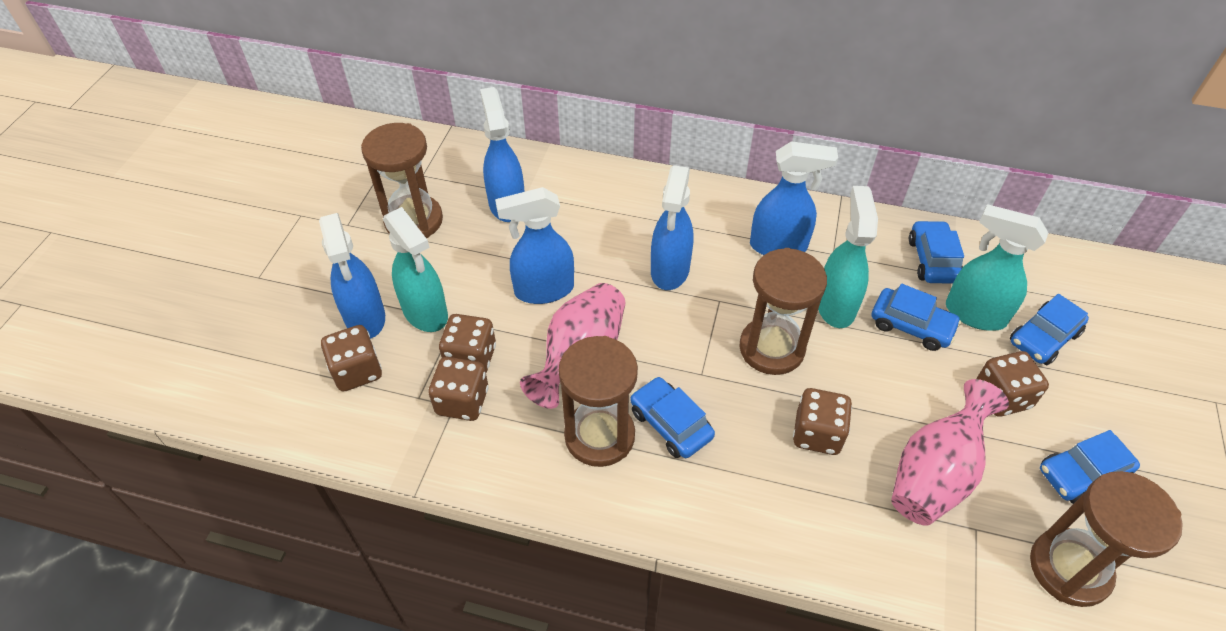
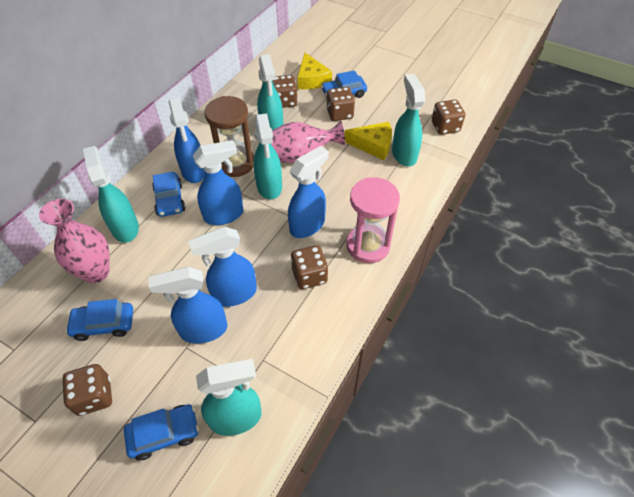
blue car: [630,377,715,458] [872,284,961,351] [909,220,964,284] [1010,294,1089,365] [1040,430,1140,504] = 5 -> [65,299,133,341] [124,404,199,460] [152,172,185,217] [321,70,367,98] = 4
brown hourglass: [361,123,443,238] [558,336,638,467] [739,248,827,375] [1030,471,1183,607] = 4 -> [205,96,254,177] = 1
pink hourglass: none = 0 -> [346,177,400,263] = 1
turquoise spray bottle: [383,207,448,332] [818,186,878,328] [946,204,1048,331] = 3 -> [83,146,139,243] [196,359,262,436] [253,113,282,199] [257,54,283,130] [392,74,425,166] = 5
yellow cheese: none = 0 -> [297,53,332,89] [344,122,392,160] = 2

